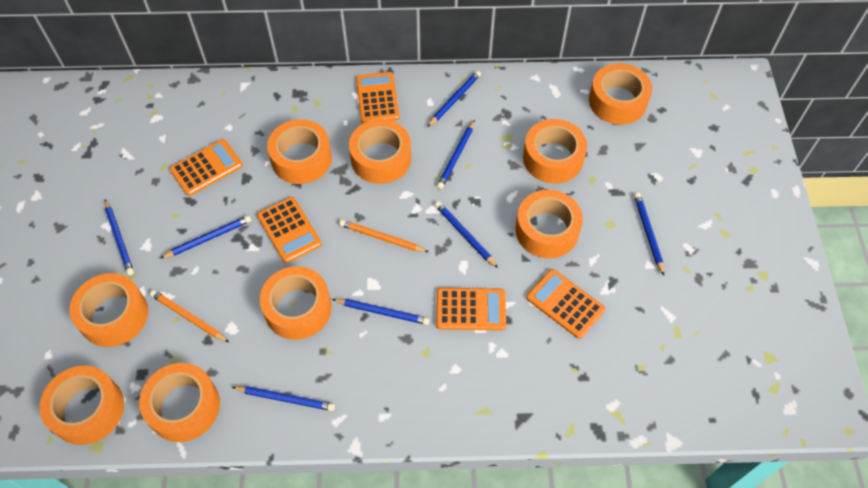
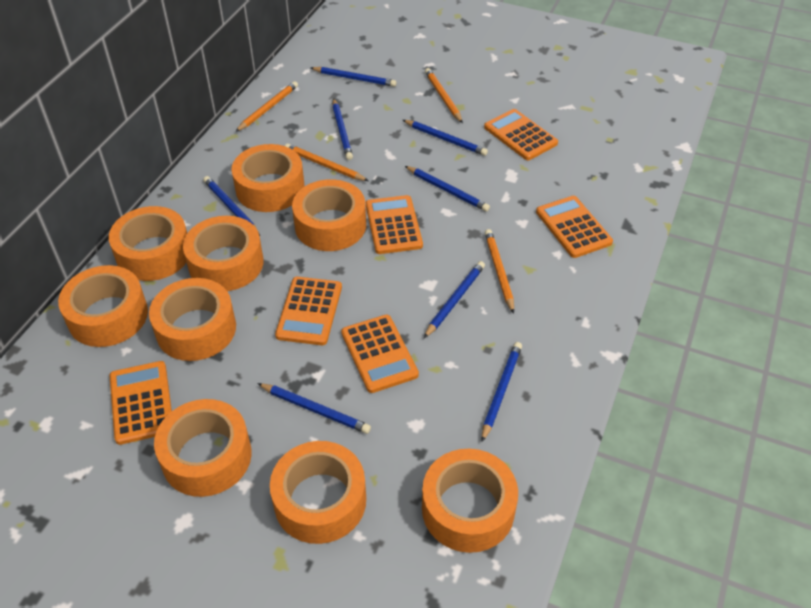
orange calculator: [170,139,243,196] [257,197,322,263] [356,72,400,123] [436,288,506,331] [526,269,605,339] = 5 -> [109,361,172,445] [275,277,342,345] [341,314,419,393] [366,195,423,254] [484,109,558,160] [536,196,613,258] = 6
orange pencil: [150,290,229,342] [339,219,429,252] = 2 -> [235,81,298,132] [285,143,368,181] [425,68,463,123] [485,229,514,314] = 4

